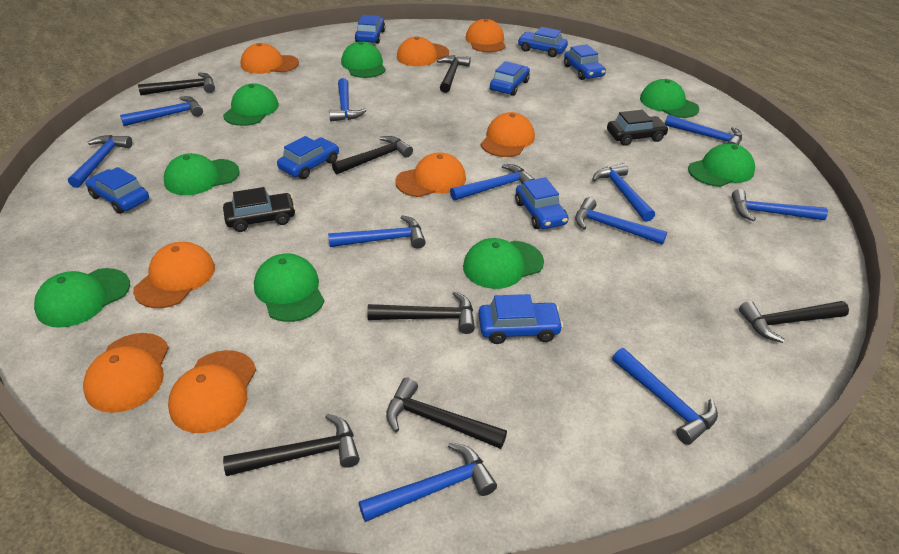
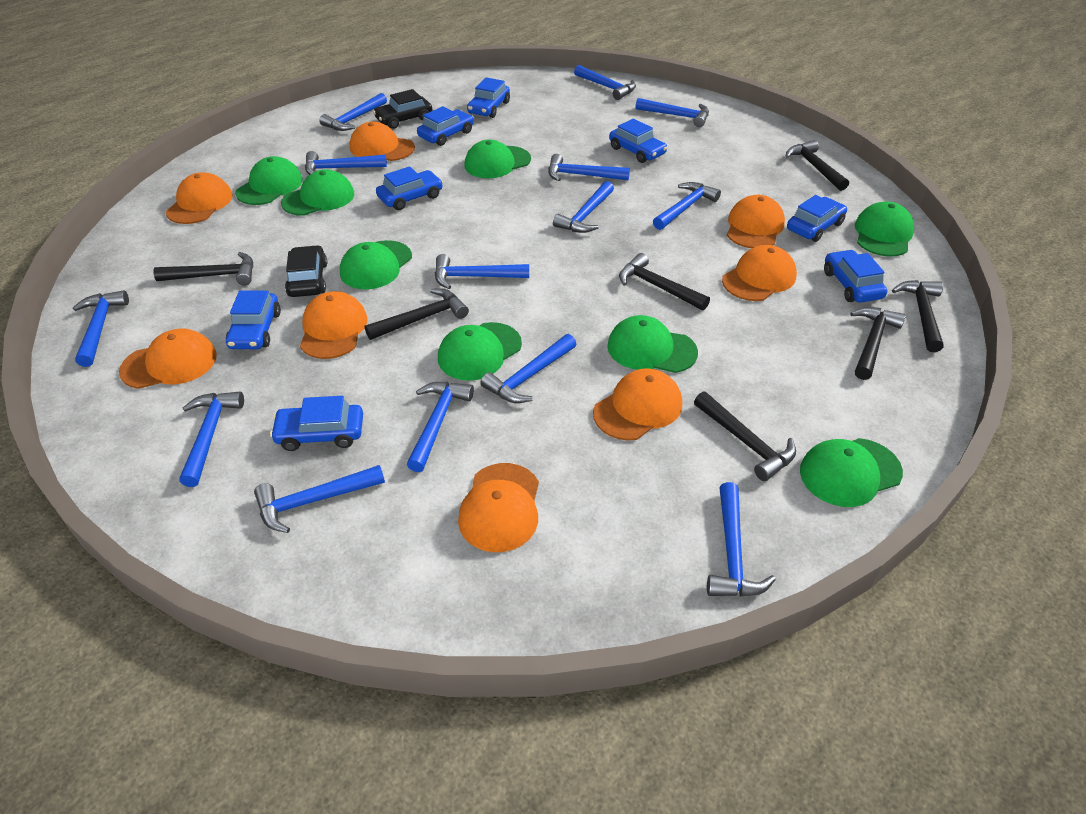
blue hammer: [68,135,132,188] [120,96,203,126] [328,215,426,249] [329,78,367,121] [359,442,497,522] [450,164,534,201] [575,197,667,245] [592,163,655,222] [612,348,718,445] [665,115,742,145] [732,189,828,221] = 11 -> [73,290,129,367] [179,392,244,487] [254,465,385,533] [305,151,387,175] [319,93,387,131] [407,382,474,472] [435,254,529,289] [480,334,576,403] [548,154,630,181] [553,181,614,233] [574,65,636,100] [635,98,709,127] [653,182,721,230] [707,482,776,596] = 14

